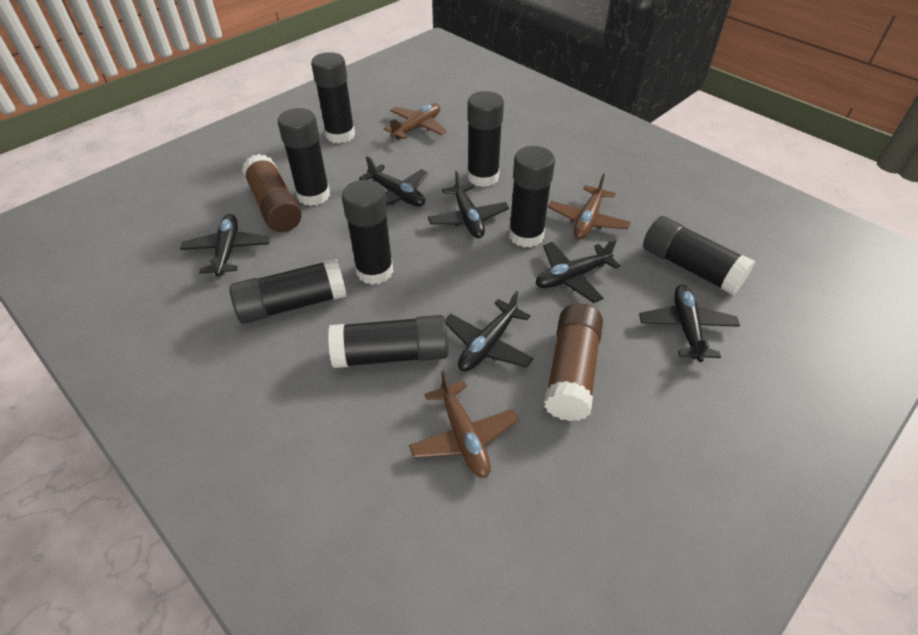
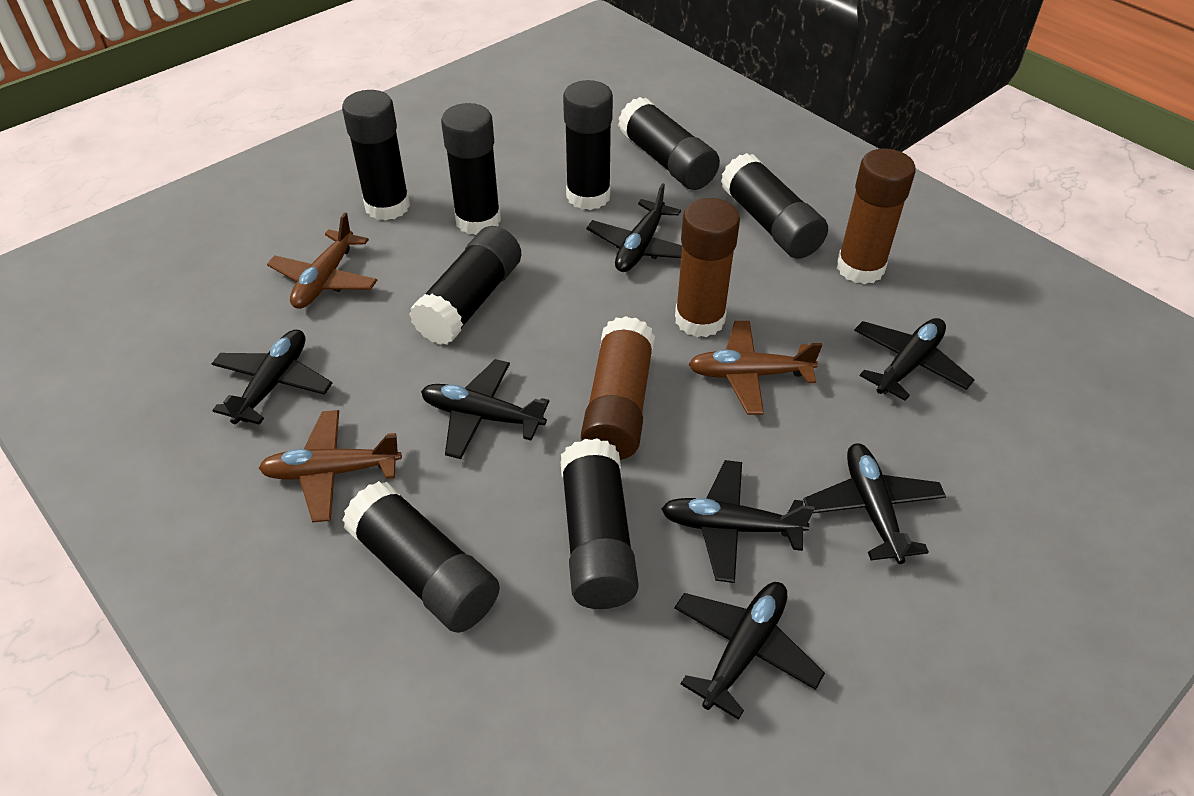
black plane: [180,214,270,276] [359,156,428,207] [428,171,509,238] [445,291,534,371] [536,239,620,303] [639,284,740,362] = 6 -> [212,330,332,425] [421,359,549,459] [587,183,682,272] [661,460,814,583] [674,582,825,720] [803,443,946,564] [854,318,975,401] = 7
brown glue stick: [242,154,302,232] [544,303,603,421] = 2 -> [581,316,655,460] [675,198,740,337] [837,149,916,284] = 3

